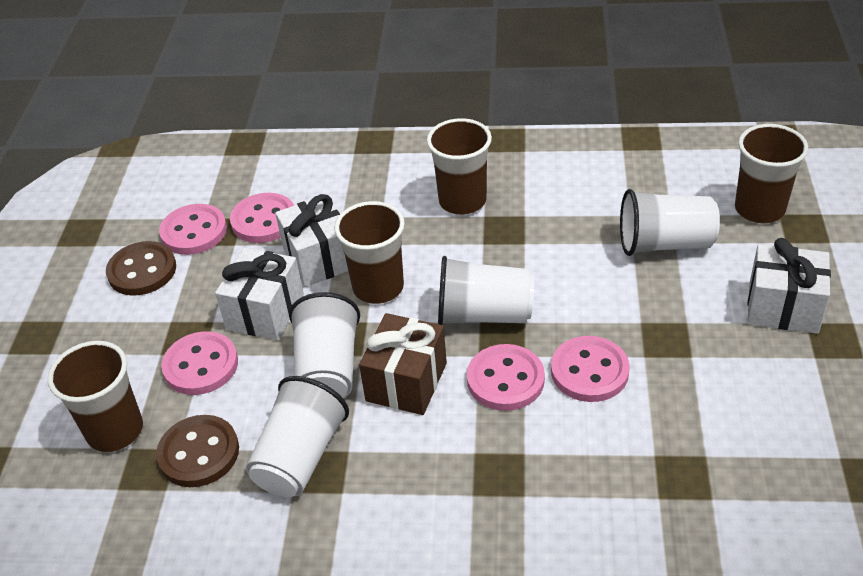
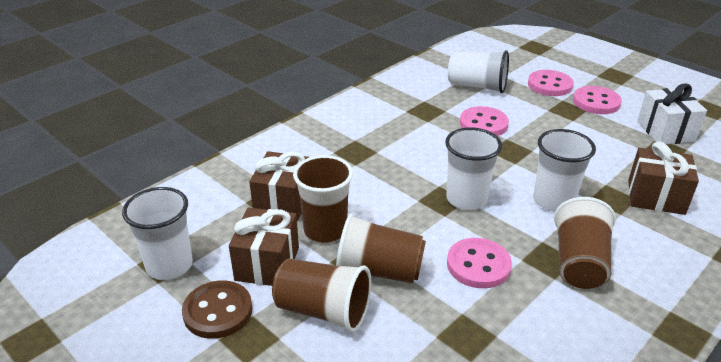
brown button: [106,241,176,296] [156,415,239,487] = 2 -> [182,280,252,339] = 1
brown gift: [359,313,447,415] = 1 -> [229,208,299,286] [249,151,309,221] [628,141,699,215] = 3
pink button: [159,204,227,255] [161,331,238,395] [230,193,294,243] [467,344,545,411] [551,336,630,402] = 5 -> [447,238,512,288] [460,106,509,136] [528,70,574,96] [573,86,622,114] = 4
white gift: [215,248,304,340] [275,194,348,287] [747,238,831,334] = 3 -> [637,84,707,144] = 1

